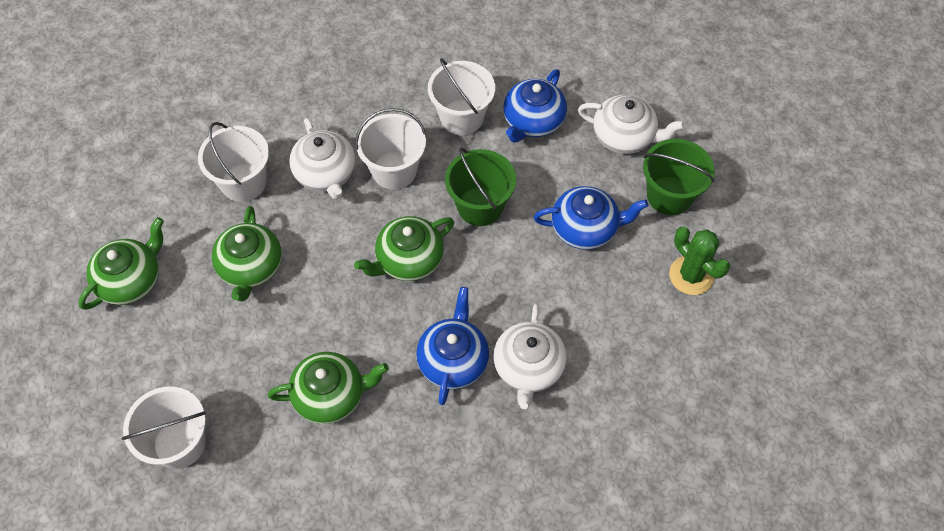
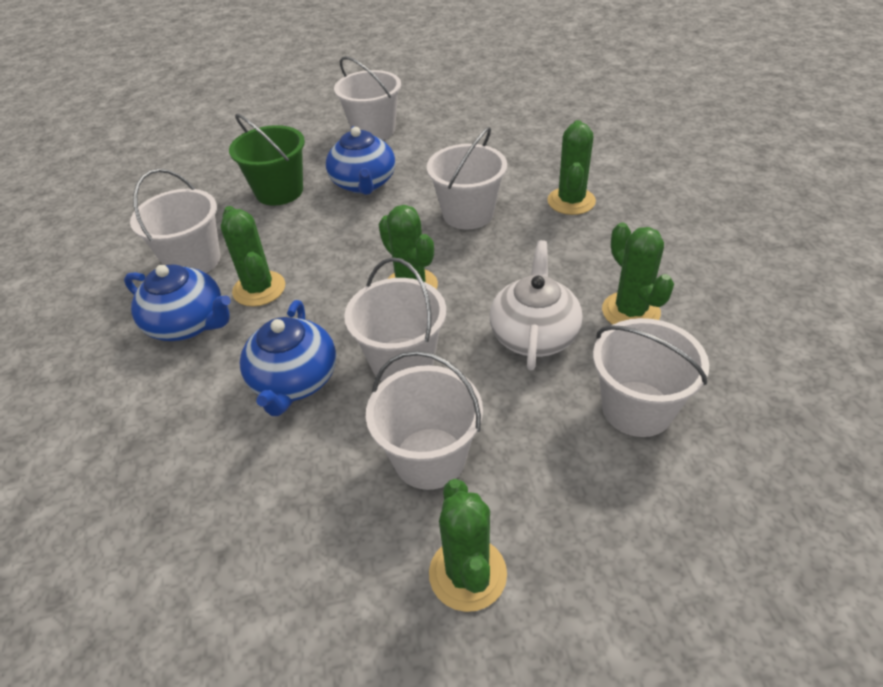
green bucket: [445,147,516,226] [643,139,715,215] = 2 -> [229,114,305,206] = 1
green cactus: [669,227,730,295] = 1 -> [221,206,285,307] [378,205,438,289] [429,479,507,612] [547,120,596,215] [602,222,674,325] = 5
green teapot: [78,217,164,310] [212,206,282,301] [268,352,389,424] [354,216,454,281] = 4 -> none = 0
white bucket: [122,386,206,469] [198,122,269,202] [355,108,426,190] [428,58,495,135] = 4 -> [130,169,220,273] [334,56,401,140] [344,257,446,382] [366,351,483,490] [427,127,507,230] [593,318,709,437] = 6
white teapot: [290,118,355,200] [494,304,566,409] [578,95,685,154] = 3 -> [490,240,583,370] = 1

